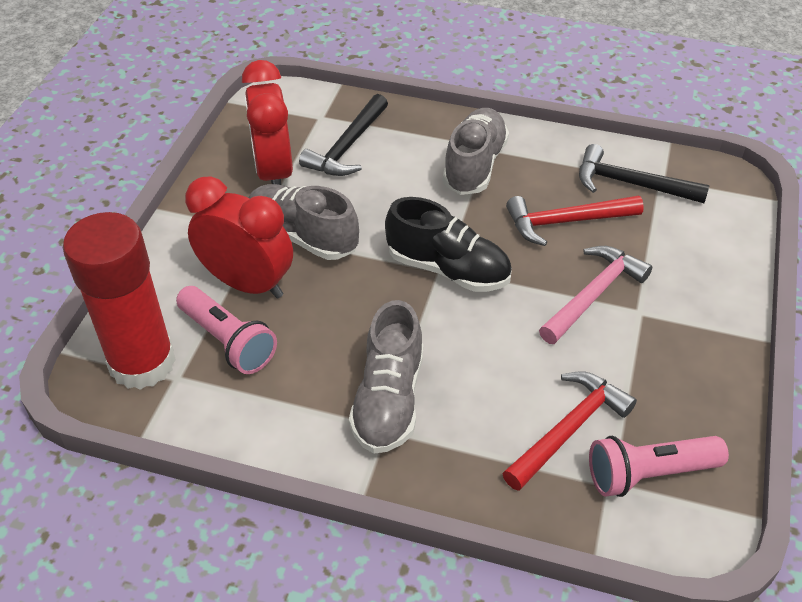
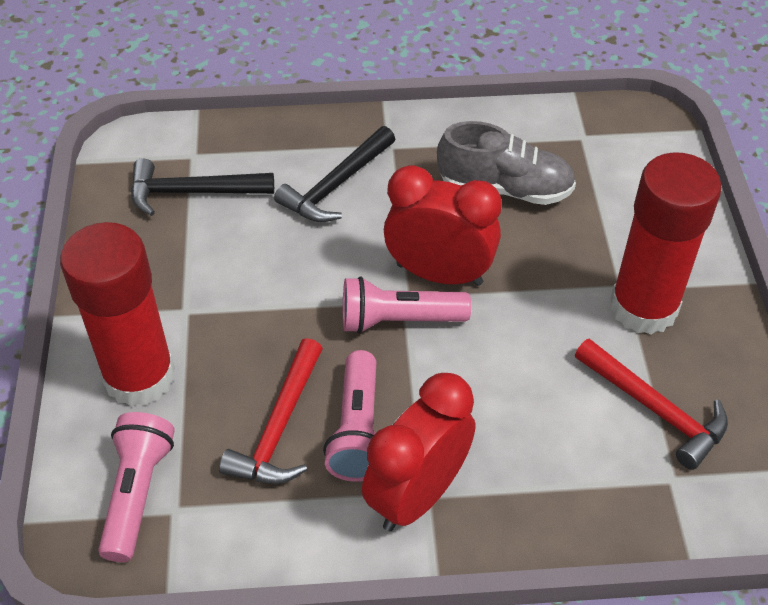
black shoe: [385,197,512,292] = 1 -> none = 0
grey shoe: [249,184,359,260] [349,300,423,454] [443,108,509,195] = 3 -> [437,121,576,205] = 1
pink flashlight: [176,286,277,374] [589,436,729,497] = 2 -> [98,412,175,562] [323,350,376,482] [343,276,471,334] = 3
pink hammer: [539,246,652,344] = 1 -> none = 0
red glue stick: [63,212,176,390] = 1 -> [60,222,175,407] [610,152,722,335] = 2

